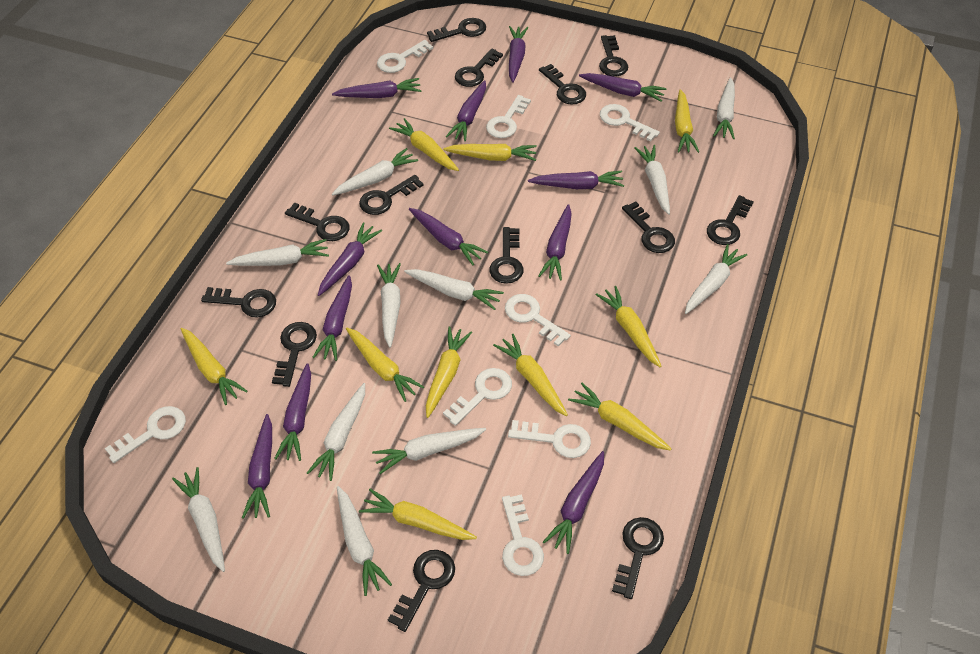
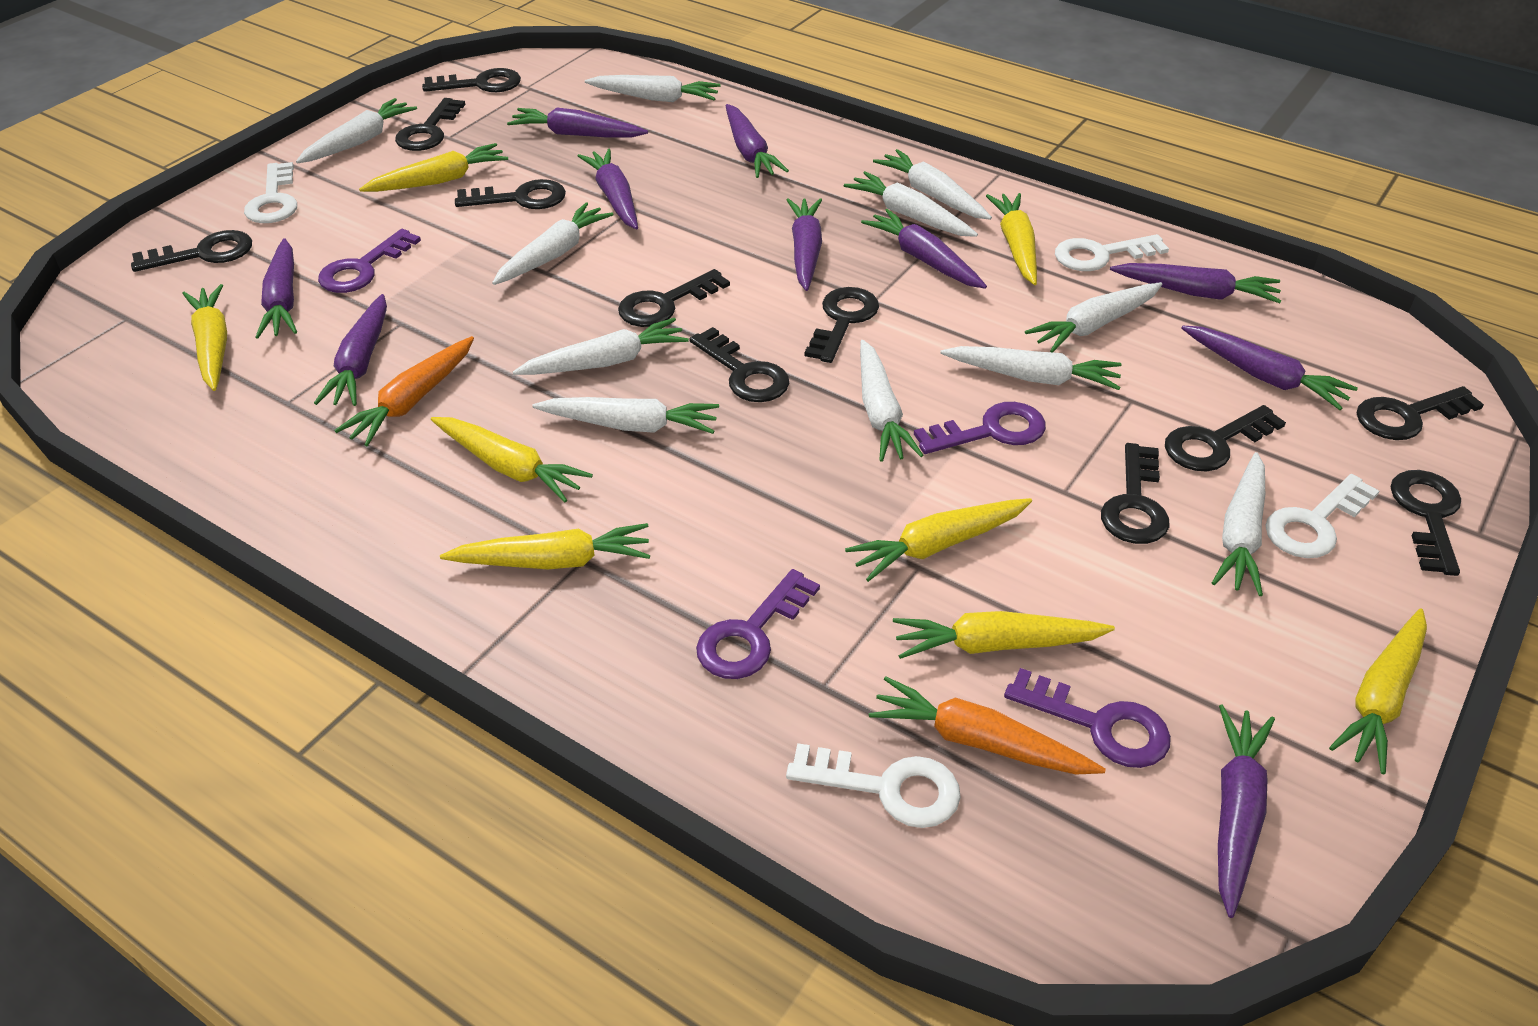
black key: [201,287,276,318] [272,322,317,387] [285,202,350,241] [359,175,424,215] [388,550,455,632] [427,18,486,42] [455,49,503,87] [489,227,524,284] [539,64,586,105] [599,35,628,76] [612,517,664,599] [622,201,675,253] [707,195,754,245] = 13 -> [131,230,252,272] [395,98,465,151] [422,68,521,92] [455,179,566,209] [618,269,730,327] [690,327,789,402] [805,287,879,363] [1101,443,1170,544] [1165,405,1286,472] [1356,386,1484,440] [1391,470,1461,576] = 11
orange carrot: none = 0 -> [334,336,474,446] [869,676,1106,775] = 2
purple carrot: [242,414,272,519] [274,363,311,461] [313,275,352,361] [318,222,382,296] [332,78,421,98] [409,208,488,265] [446,80,486,141] [509,26,528,83] [528,171,624,189] [538,204,572,281] [543,451,604,554] [579,73,666,102] = 12 -> [255,238,297,339] [314,294,387,406] [507,108,648,138] [578,148,638,230] [726,104,789,178] [786,198,822,291] [861,209,987,289] [1110,263,1281,303] [1181,326,1358,410] [1218,704,1275,918] = 10
purple key: none = 0 -> [318,229,421,293] [696,569,820,679] [914,402,1046,454] [1004,668,1171,768] = 4
white key: [105,406,186,463] [377,40,433,73] [443,368,512,426] [486,95,531,138] [502,494,544,576] [505,294,571,347] [508,420,591,458] [600,104,660,142] = 8 -> [244,162,297,223] [786,743,961,828] [1055,234,1169,271] [1265,474,1379,558] = 4
yellow carrot: [181,328,248,405] [346,327,424,402] [359,489,477,540] [389,118,459,171] [426,327,472,418] [443,144,537,161] [493,334,568,416] [568,383,671,451] [595,286,662,368] [675,89,699,153] = 10 -> [182,284,227,391] [359,143,508,192] [431,417,593,502] [440,523,650,569] [845,498,1032,582] [893,611,1115,659] [986,193,1037,285] [1329,608,1427,774] = 8

